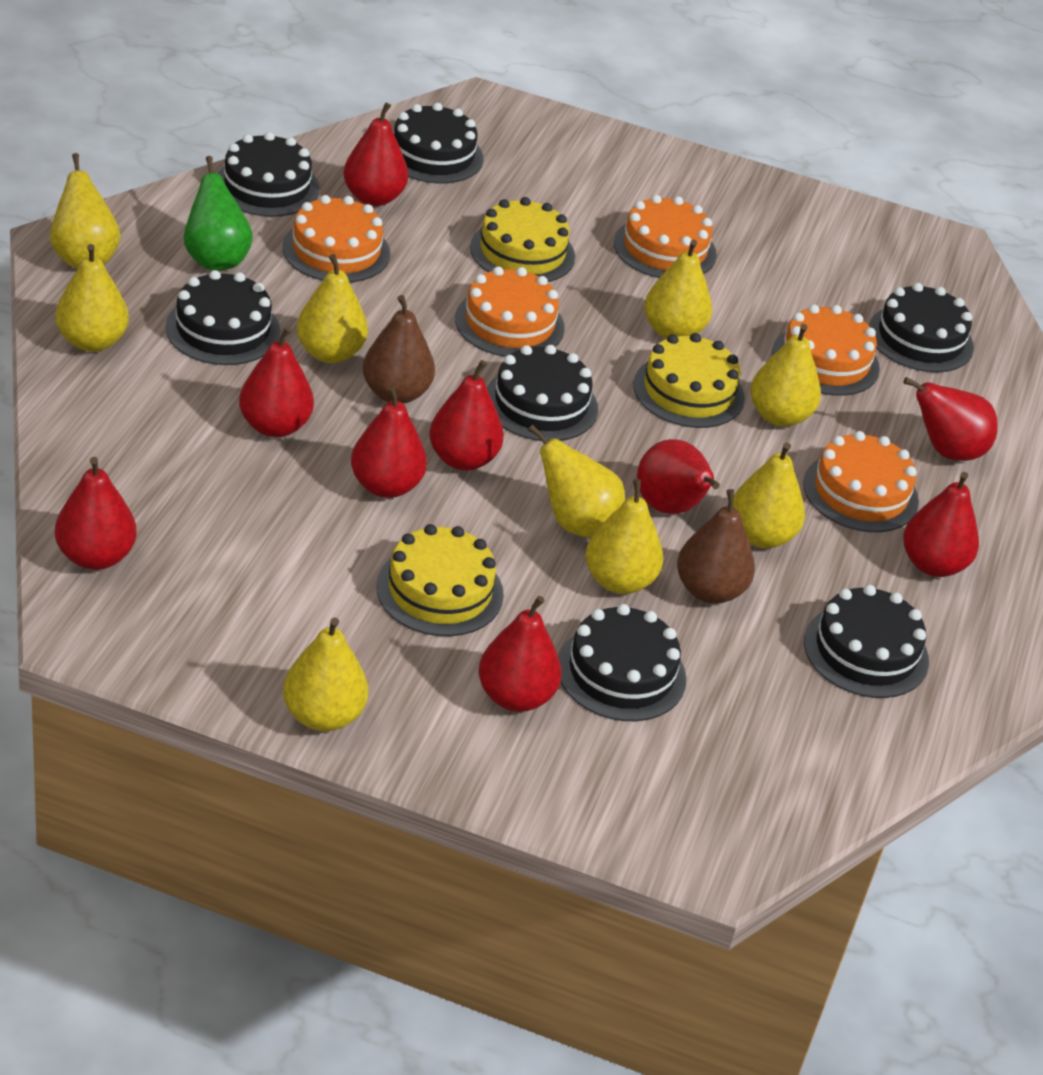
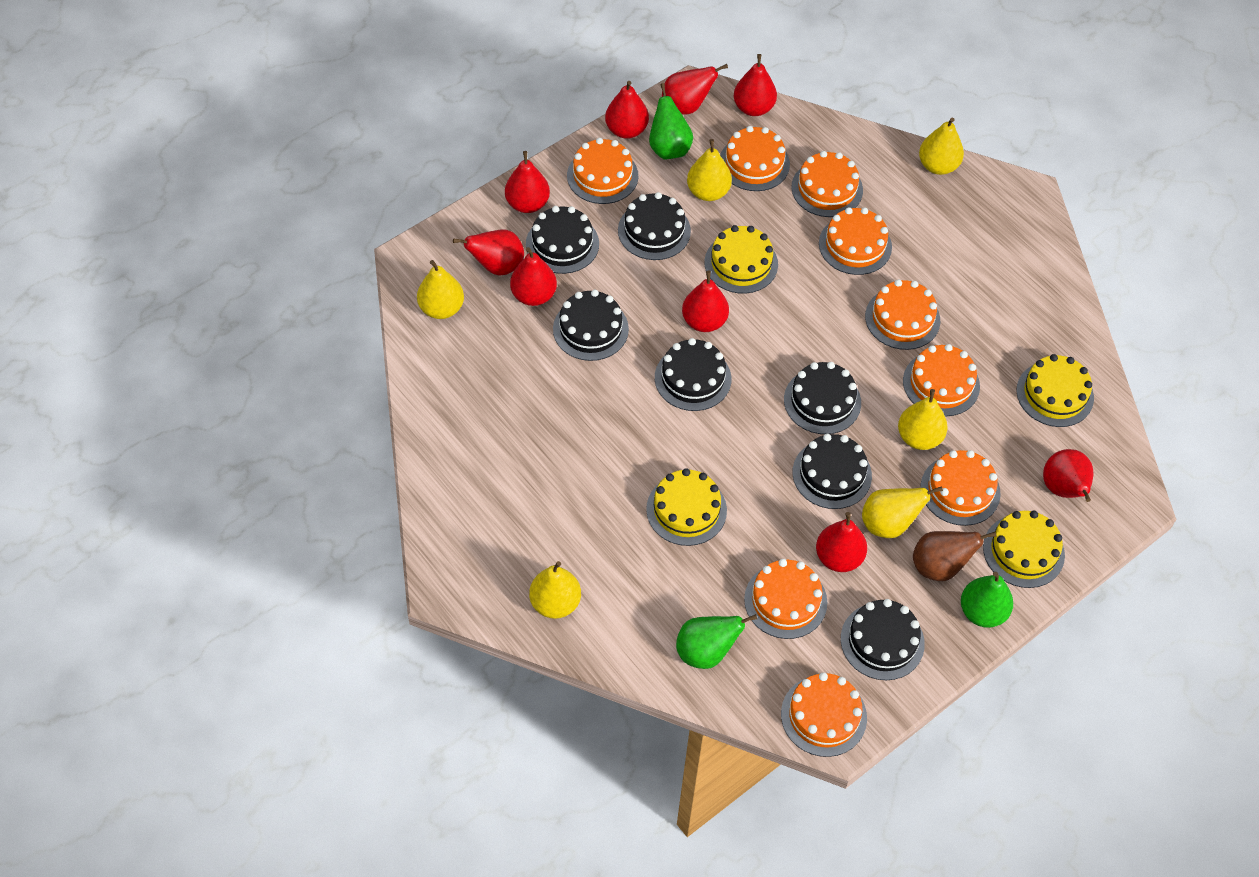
brown pear: [363,295,435,404] [677,489,755,604] = 2 -> [913,531,997,581] = 1
green pear: [184,156,253,270] = 1 -> [649,83,693,160] [676,614,757,669] [961,572,1013,628] = 3
orange cake: [283,195,390,283] [455,266,565,357] [614,195,717,278] [772,304,880,396] [803,431,919,532] = 5 -> [567,138,638,204] [720,126,790,191] [744,559,827,639] [781,673,867,757] [791,151,863,217] [819,207,892,275] [865,279,940,350] [903,344,980,416] [921,450,1001,526] = 9
yellow cake: [376,524,504,636] [470,197,575,282] [633,333,745,428] = 3 -> [646,468,727,546] [704,225,778,294] [983,511,1065,588] [1016,354,1094,427] = 4
yellow pear: [50,153,120,269] [55,244,129,352] [283,617,368,732] [297,254,368,363] [528,425,625,538] [585,479,663,594] [644,240,712,339] [733,442,805,548] [750,324,821,427] = 9 -> [417,260,464,319] [529,561,581,619] [687,139,732,201] [862,486,943,538] [898,389,948,450] [919,118,964,175] = 6

